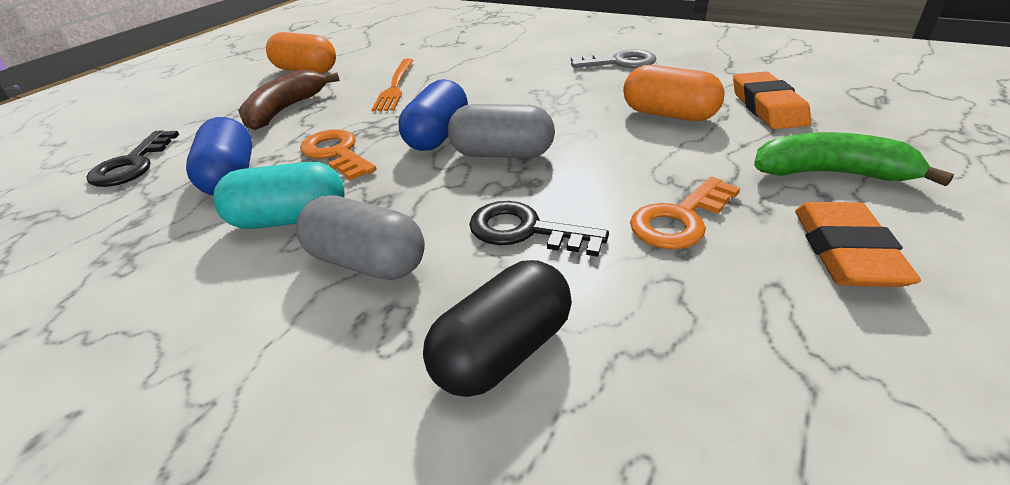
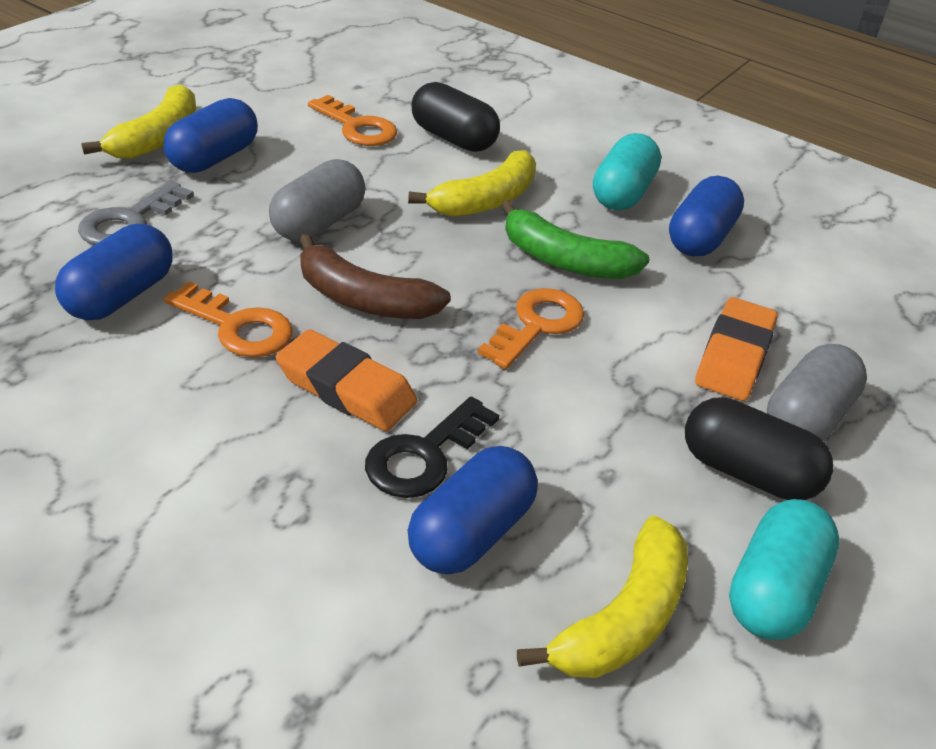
black capsule: [423,260,572,397] = 1 -> [411,82,500,152] [685,397,833,500] = 2
black key: [87,130,179,187] [469,201,609,257] = 2 -> [365,396,499,498] = 1
blue capsule: [186,117,252,195] [399,79,468,151] = 2 -> [55,224,173,320] [164,98,258,173] [408,446,538,574] [669,176,744,257] = 4
orange capsule: [266,32,336,74] [623,65,725,121] = 2 -> none = 0
orange fork: [371,58,414,111] = 1 -> none = 0
orange key: [300,130,377,181] [630,177,740,249] = 2 -> [164,282,293,357] [308,95,397,146] [478,288,584,369] = 3
turquoise capsule: [213,162,345,229] = 1 -> [593,133,661,210] [729,499,839,640] = 2
yellow banana: none = 0 -> [81,84,196,159] [408,150,536,217] [517,515,688,678] = 3

